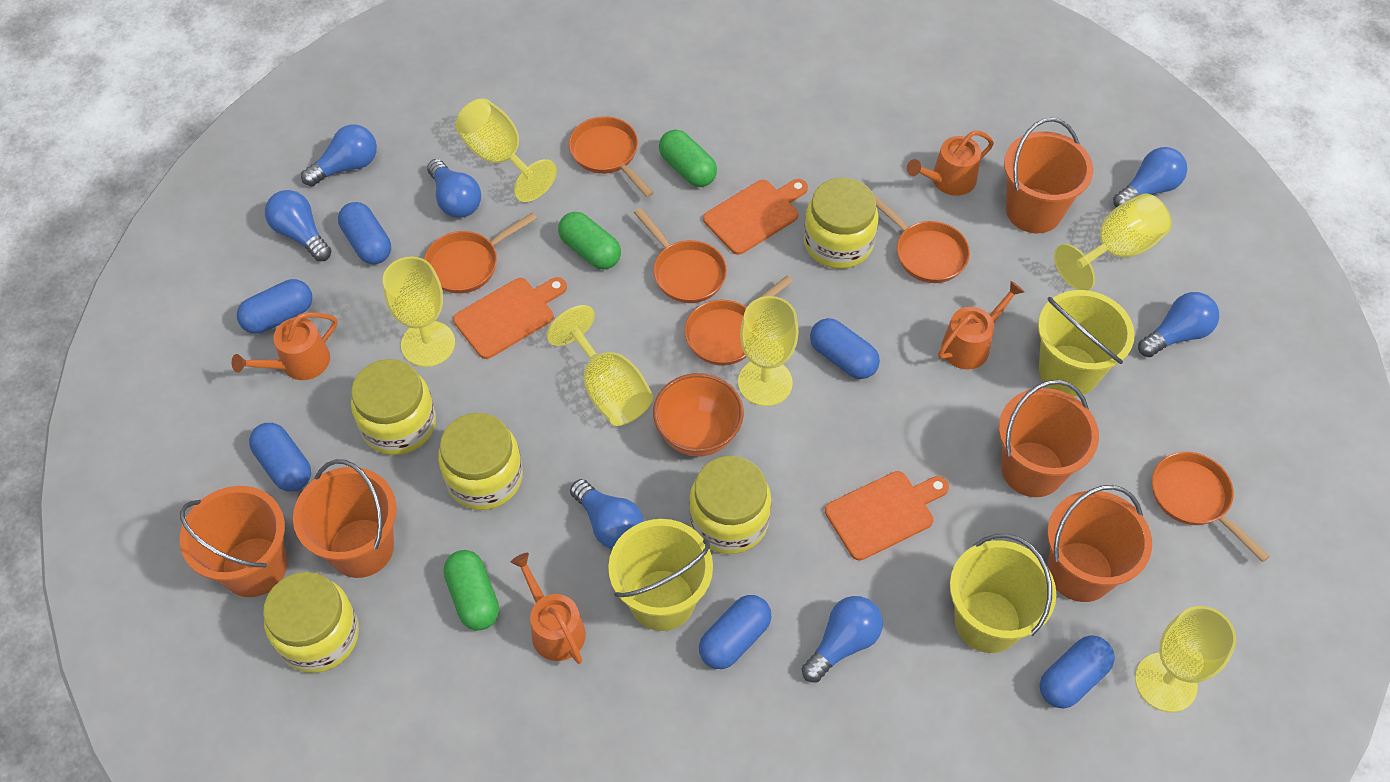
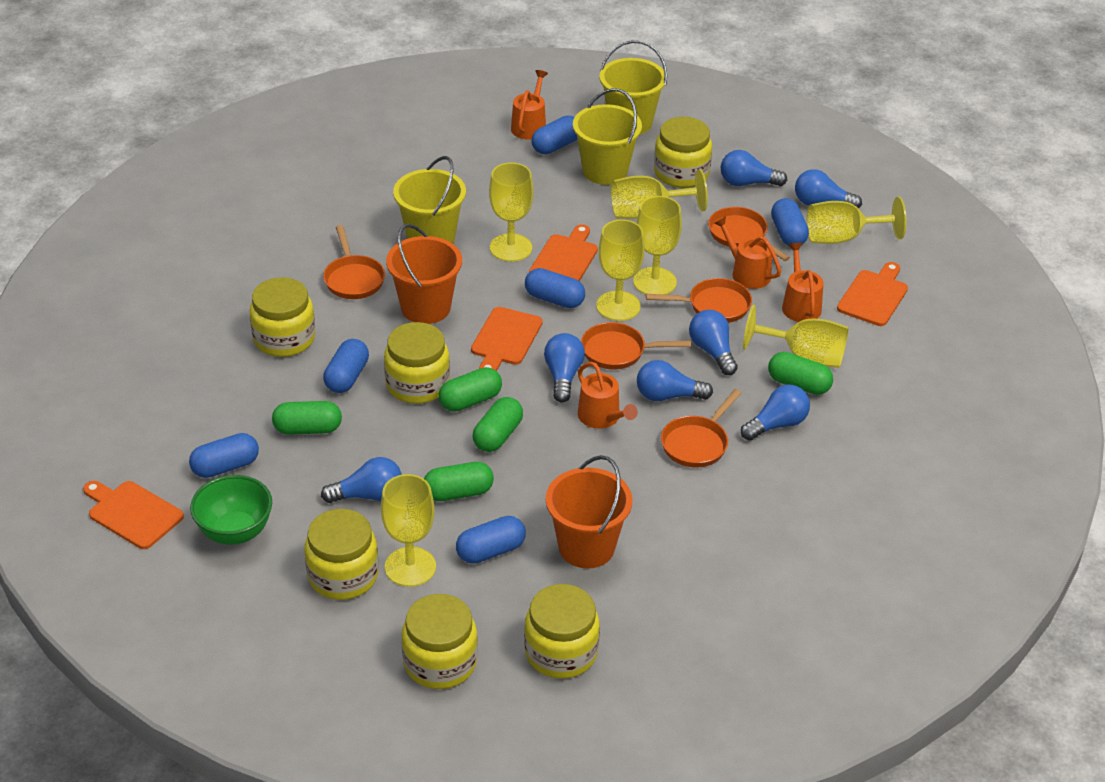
green bowl: none = 0 -> [190,475,272,545] = 1
green capsule: [443,550,499,630] [558,212,621,269] [659,129,717,187] = 3 -> [272,401,342,435] [424,462,494,501] [439,367,502,412] [473,397,523,452] [768,352,833,395] = 5
orange bowl: [653,373,744,456] = 1 -> none = 0
orange bucket: [180,486,287,597] [293,459,397,578] [999,380,1099,497] [1004,118,1093,233] [1047,485,1152,602] = 5 -> [386,224,462,324] [546,455,633,568] = 2
orange cutting board: [453,277,567,359] [703,179,808,255] [825,471,949,561] = 3 -> [83,481,184,549] [471,307,543,371] [529,224,598,281] [837,262,908,326] = 4
orange pan: [424,212,537,294] [569,116,654,198] [634,208,727,303] [684,276,793,366] [873,193,970,283] [1152,452,1270,562] = 6 -> [323,225,385,299] [581,322,691,369] [646,278,752,323] [661,389,741,468] [708,207,790,261] = 5
yellow goblet: [383,256,455,367] [455,98,557,202] [547,305,653,426] [738,296,798,406] [1054,193,1172,290] [1135,606,1236,712] = 6 -> [381,474,436,587] [489,163,533,262] [596,219,645,321] [611,169,708,219] [633,196,682,295] [743,305,849,368] [807,197,907,244] = 7
yellow jar: [263,572,359,673] [351,359,436,455] [438,413,523,510] [689,456,771,554] [804,178,879,269] = 5 -> [249,277,315,357] [304,509,378,600] [384,322,450,404] [401,594,478,689] [524,584,600,679] [654,117,712,188] = 6

